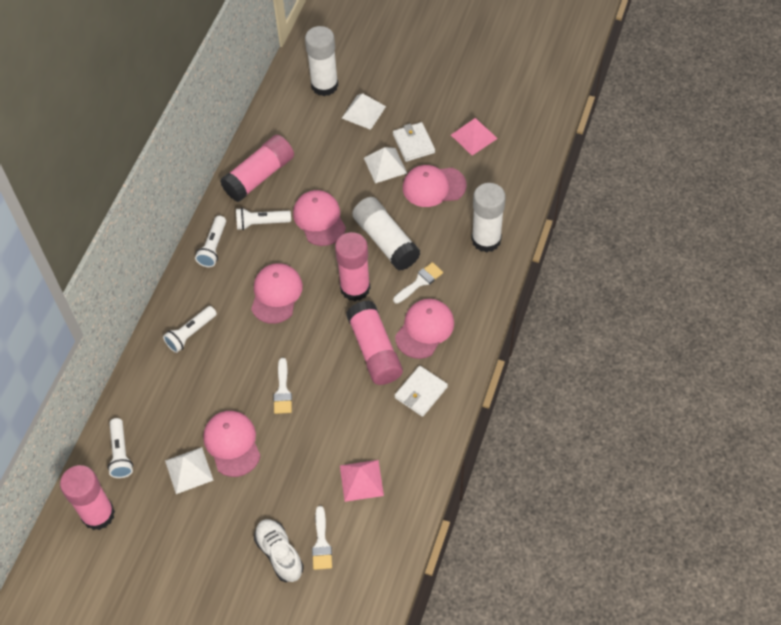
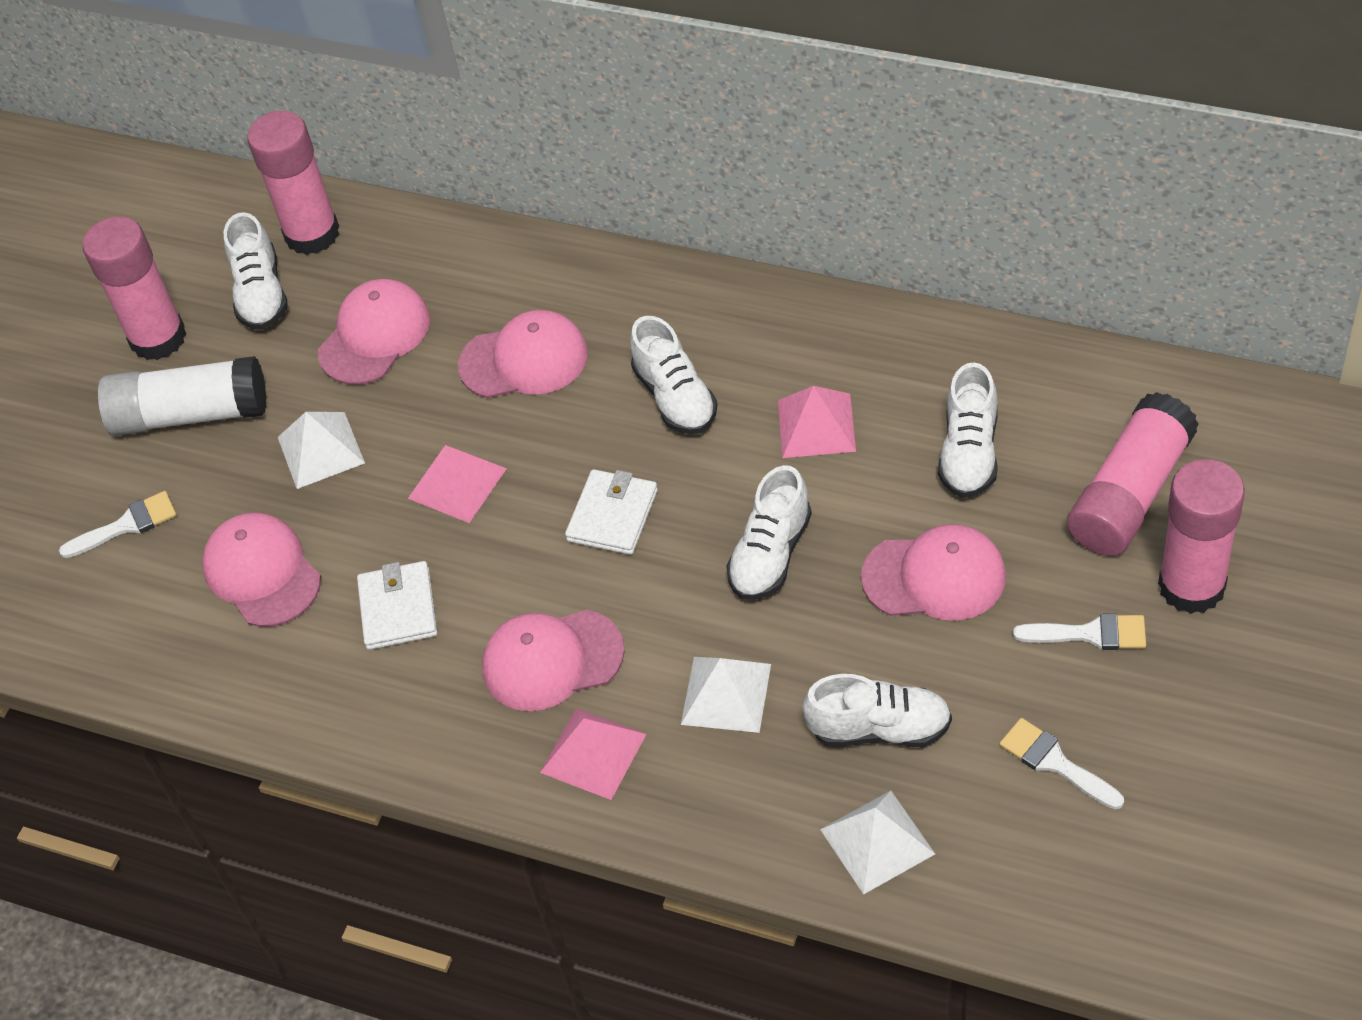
pink pyramid: [340,460,384,502] [451,118,498,156] = 2 -> [408,445,507,523] [540,708,647,800] [778,386,856,458] = 3
white flashlight: [108,418,133,478] [163,306,217,353] [195,216,226,267] [236,208,291,230] = 4 -> none = 0
white glue stick: [305,26,338,96] [352,197,421,271] [472,183,506,253] = 3 -> [98,356,267,436] = 1
white shoe: [254,519,304,582] = 1 -> [224,212,288,330] [630,316,718,434] [726,465,812,600] [802,674,952,747] [938,362,998,498] = 5

